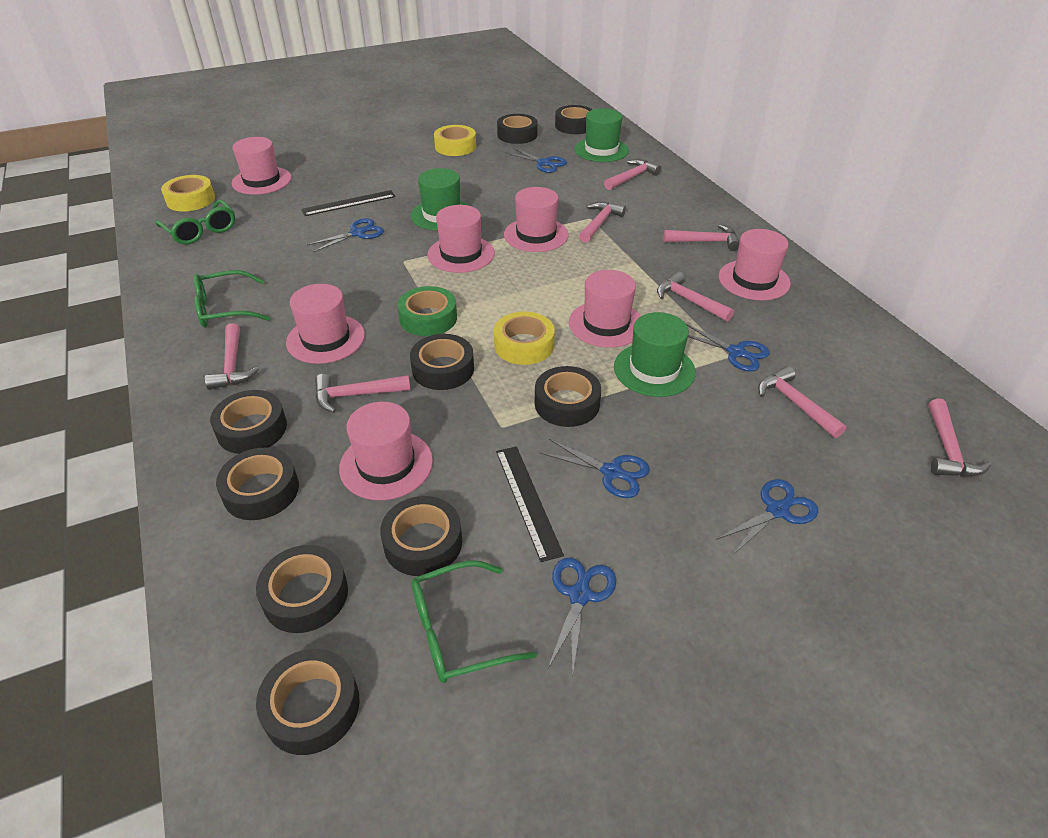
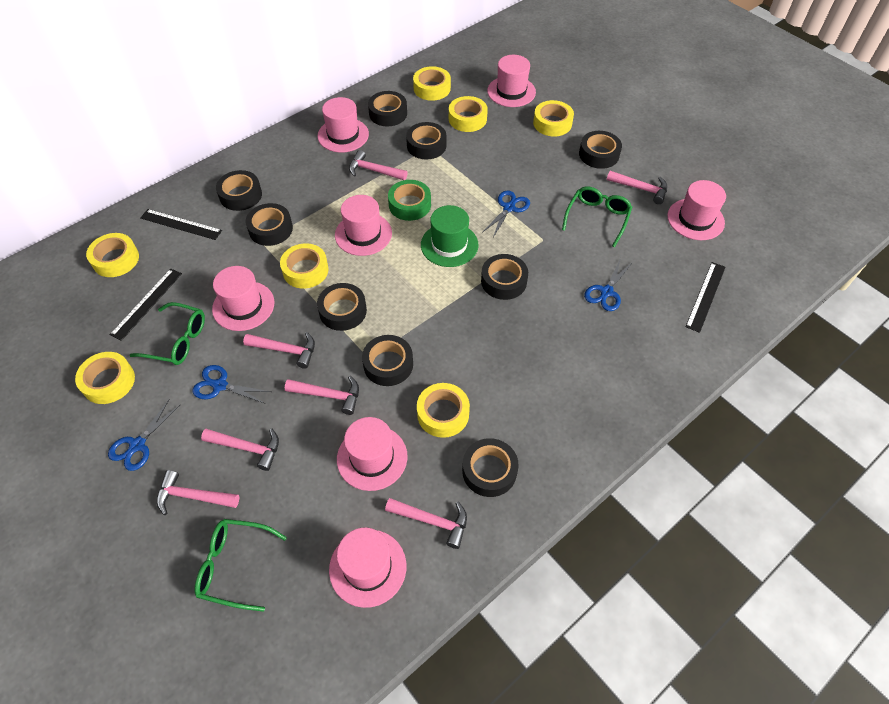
black ruler: [301,190,396,216] [496,446,564,562] = 2 -> [110,269,182,341] [141,209,222,240] [686,262,726,333] = 3
blue scissors: [307,218,384,252] [505,148,567,173] [540,439,650,498] [548,557,616,675] [686,324,770,371] [716,479,819,556] = 6 -> [108,400,180,471] [192,365,271,404] [482,190,530,237] [584,258,633,311] = 4
green hat: [411,168,469,231] [574,108,629,162] [614,312,696,397] = 3 -> [421,205,478,267] = 1
pink hammer: [205,323,259,390] [315,374,410,413] [579,202,626,243] [604,159,661,190] [657,271,734,322] [664,224,740,251] [758,366,846,438] [929,398,991,477] = 8 -> [157,470,239,515] [201,428,279,471] [243,332,315,369] [285,376,359,415] [349,150,408,180] [385,498,467,549] [607,171,668,204] = 7
yellow tape: [161,175,215,212] [434,125,476,156] [494,311,555,365] = 3 -> [75,352,135,404] [86,233,139,277] [280,243,329,289] [413,66,451,101] [417,383,470,438] [449,96,488,132] [533,100,574,136] = 7

